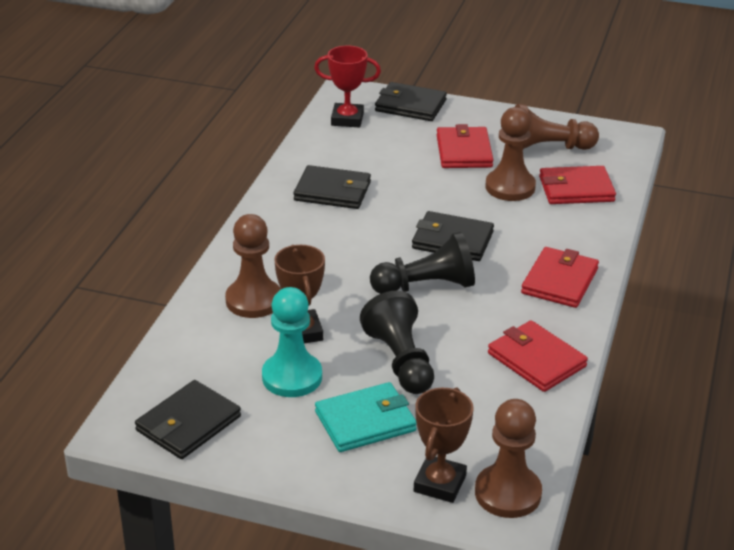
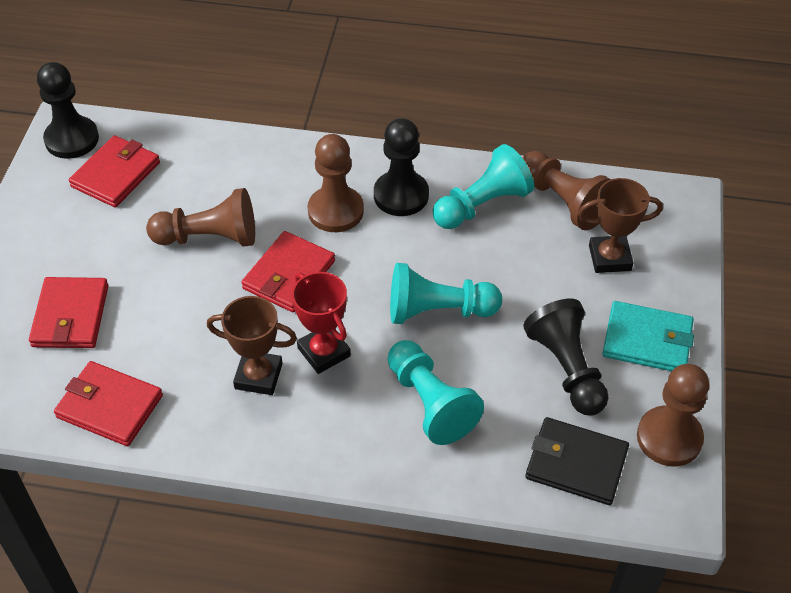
black pawn: [360,291,434,394] [370,232,475,294] = 2 -> [37,62,99,159] [374,118,429,216] [523,299,609,415] = 3
black wallet: [135,380,241,459] [293,165,371,209] [375,82,447,121] [412,211,494,261] = 4 -> [526,417,629,505] = 1
turquoise pawn: [262,287,322,397] = 1 -> [388,340,484,445] [390,263,502,324] [433,144,534,229] = 3

